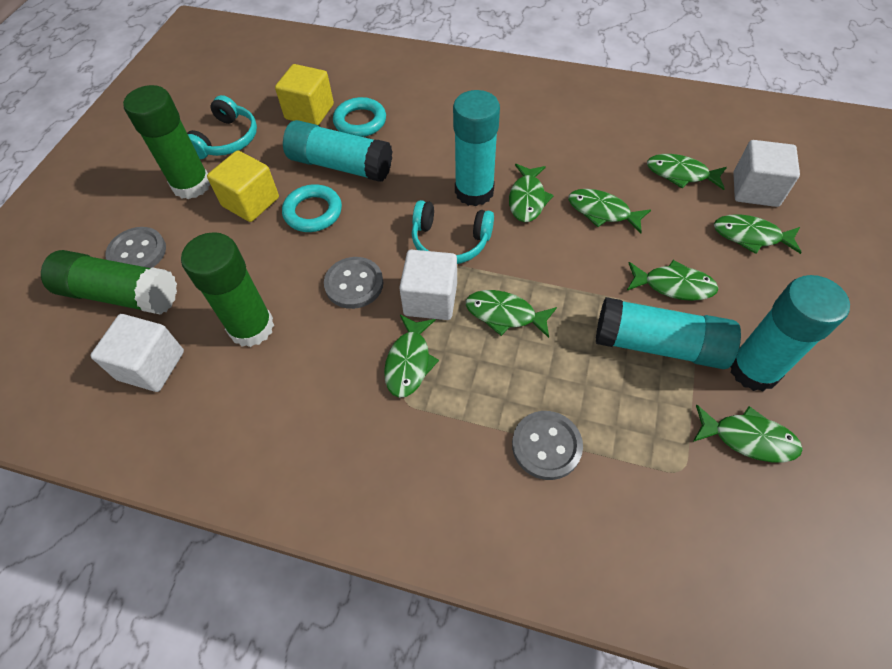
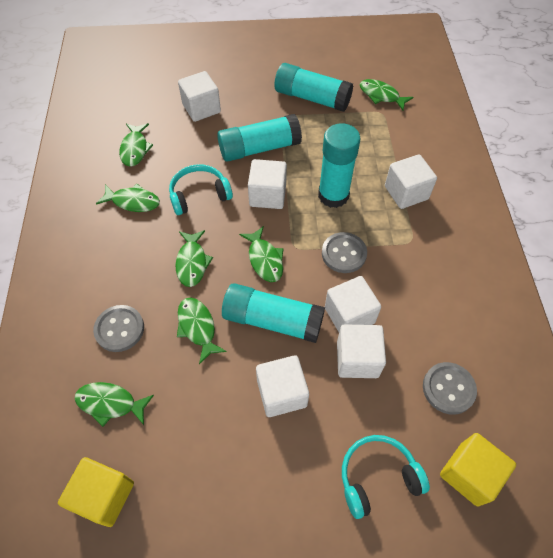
green fish: [384,315,439,398] [466,290,557,338] [509,164,554,222] [568,189,651,233] [627,260,719,301] [647,154,727,190] [693,405,803,462] [714,214,802,254] = 8 -> [75,382,154,427] [96,184,160,212] [119,123,153,167] [175,230,213,287] [177,297,227,364] [239,226,284,282] [360,79,414,110] = 7
green glue stick: [41,250,177,315] [123,85,211,199] [181,232,274,347] = 3 -> none = 0
turquoise ring: [282,184,342,232] [333,97,386,137] = 2 -> none = 0
white cube: [90,314,184,392] [399,250,457,320] [733,140,800,207] = 3 -> [178,71,221,122] [248,159,287,209] [256,355,309,417] [325,276,381,332] [337,324,386,378] [385,154,437,209] = 6

